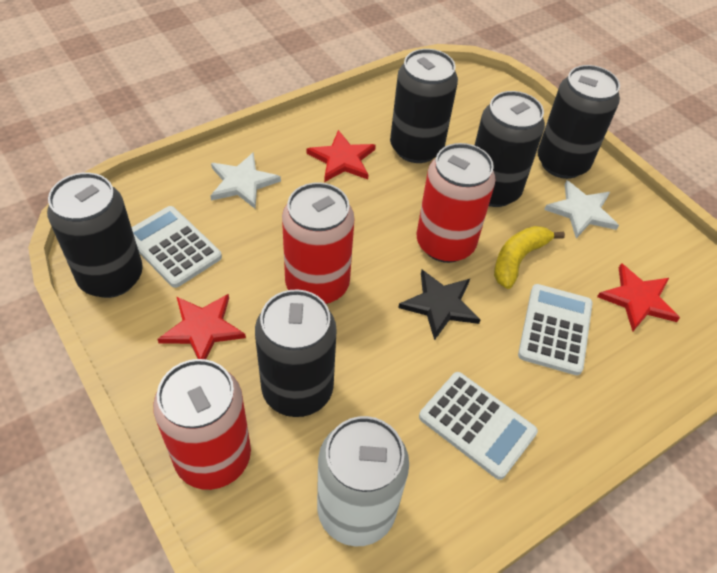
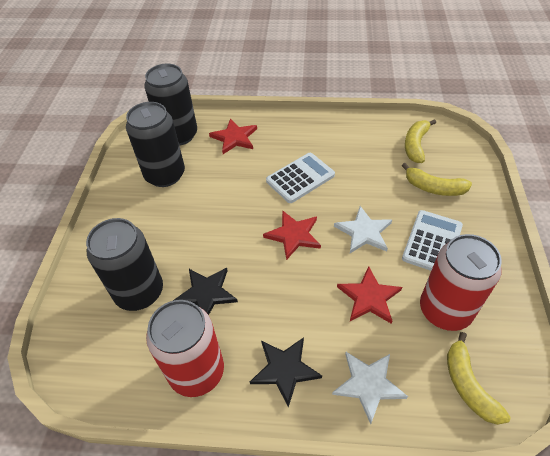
black can: [47,173,143,298] [255,289,337,417] [390,49,458,163] [474,91,545,207] [538,65,620,179] = 5 -> [86,218,163,311] [126,102,185,187] [144,64,197,146] = 3
black star: [398,270,481,341] = 1 -> [173,267,238,315] [250,337,322,408] = 2
red can: [153,359,251,490] [282,182,354,304] [417,143,496,263] = 3 -> [146,300,224,397] [420,234,502,331] = 2
white calculator: [132,206,222,288] [419,372,538,480] [518,284,593,375] = 3 -> [266,153,335,203] [402,210,463,271] = 2
white can: [317,416,409,546] = 1 -> none = 0
yellow banana: [494,226,565,289] = 1 -> [402,163,472,196] [405,119,436,163] [447,332,511,425] = 3

